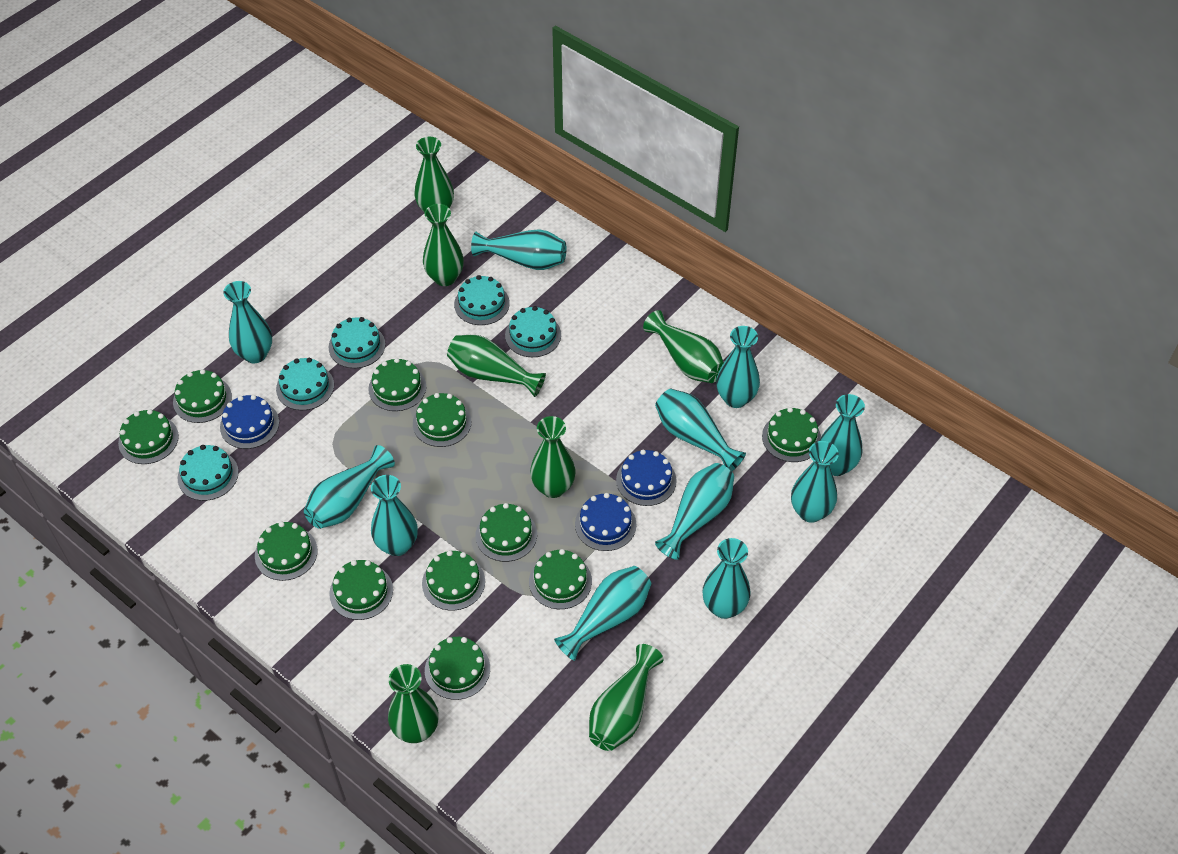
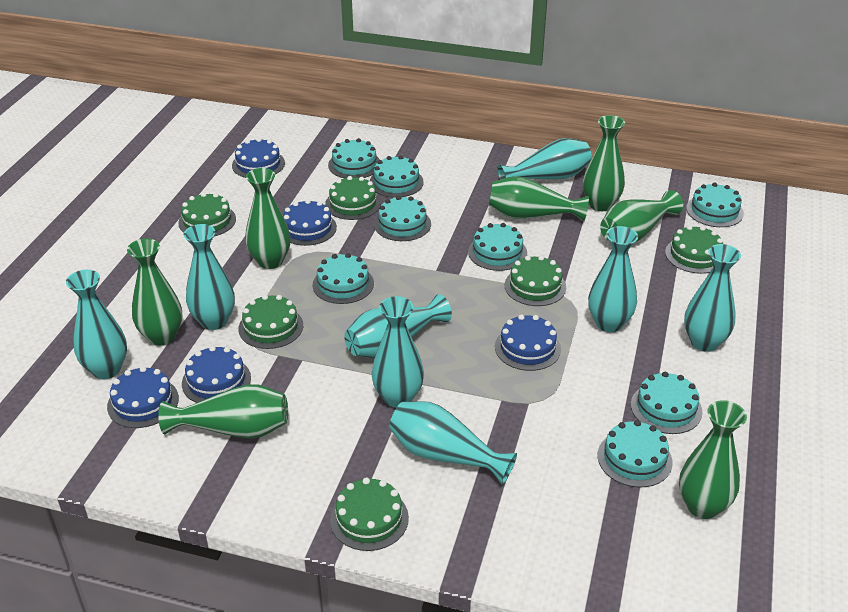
blue cake: [220,395,279,449] [575,493,636,551] [616,450,677,506] = 3 -> [107,366,179,428] [182,346,251,403] [232,138,285,178] [283,199,337,246] [495,314,561,371] = 5
green cake: [118,409,179,464] [173,369,232,423] [255,522,318,581] [329,560,393,620] [368,358,426,411] [413,393,471,447] [422,550,485,610] [425,637,490,700] [475,503,537,562] [529,549,592,609] [762,407,821,462] = 11 -> [178,192,236,236] [238,295,303,349] [325,176,381,220] [330,478,409,551] [505,255,566,306] [665,225,723,274] = 6
turquoise cake: [178,445,239,501] [276,358,334,410] [329,317,385,368] [454,275,510,325] [505,306,561,357] = 5 -> [313,253,374,304] [328,138,380,178] [370,155,424,198] [374,196,431,241] [468,223,527,271] [597,420,673,487] [631,372,703,434] [686,183,744,227] = 8
turquoise vase: [223,281,272,363] [304,445,395,529] [371,475,418,556] [471,229,566,270] [554,566,651,661] [655,389,746,471] [655,463,734,560] [703,538,751,619] [716,326,760,408] [791,441,839,523] [819,394,865,476] = 11 -> [66,270,127,379] [184,224,235,330] [344,294,452,358] [372,296,424,408] [389,401,517,485] [498,138,592,180] [588,226,638,332] [684,244,741,352] = 8

